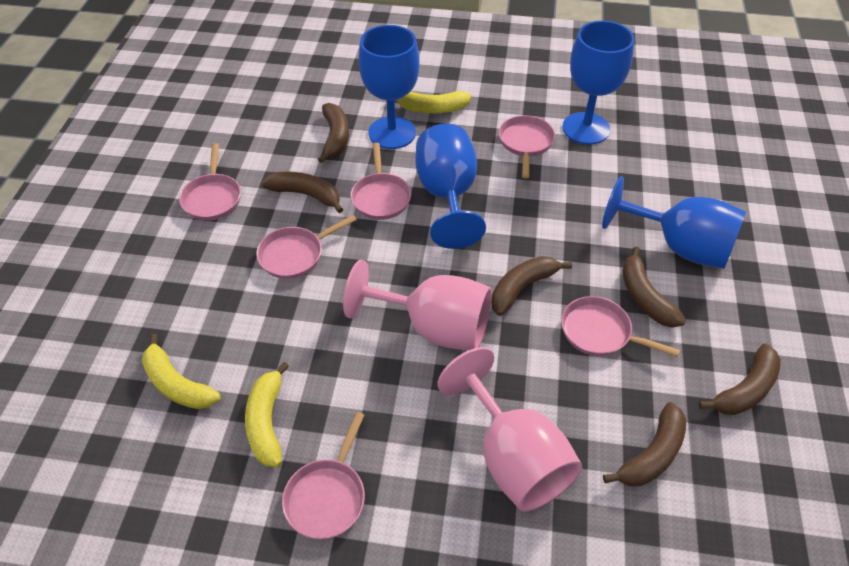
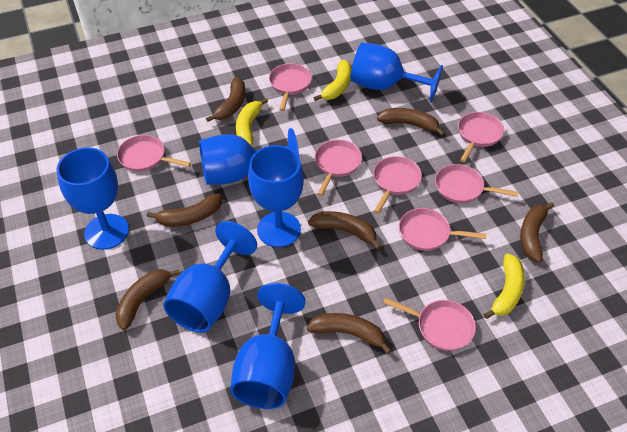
blue goblet: [359,25,420,149] [416,124,486,249] [562,21,634,144] [602,176,746,269] = 4 -> [56,147,129,250] [163,221,257,333] [199,128,299,185] [230,283,305,409] [248,145,304,247] [351,43,443,103] = 6
brown banana: [262,171,343,213] [318,103,349,163] [491,256,572,316] [603,402,686,486] [622,246,686,328] [699,344,781,415] = 6 -> [115,269,180,330] [147,193,222,227] [206,77,245,122] [307,313,392,354] [308,211,381,250] [377,108,445,136] [520,202,554,262] = 7
pink goblet: [343,260,492,350] [437,347,582,512] = 2 -> none = 0
pink pan: [179,143,241,221] [256,215,357,279] [282,412,365,539] [350,143,411,220] [499,115,555,179] [561,296,680,357] = 6 -> [117,135,191,172] [269,63,312,111] [315,140,362,196] [373,156,422,214] [383,298,476,351] [399,208,486,251] [435,164,518,203] [458,112,504,162] = 8

